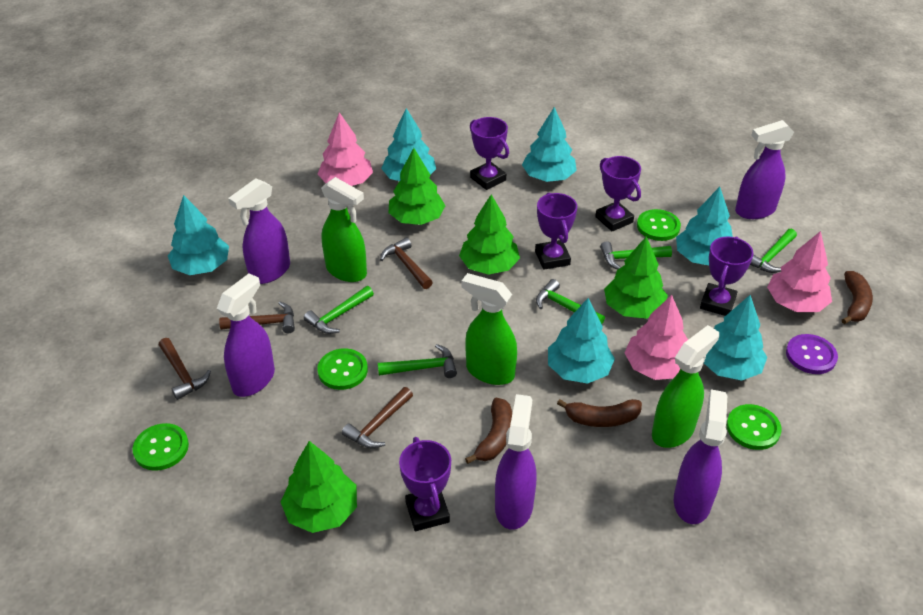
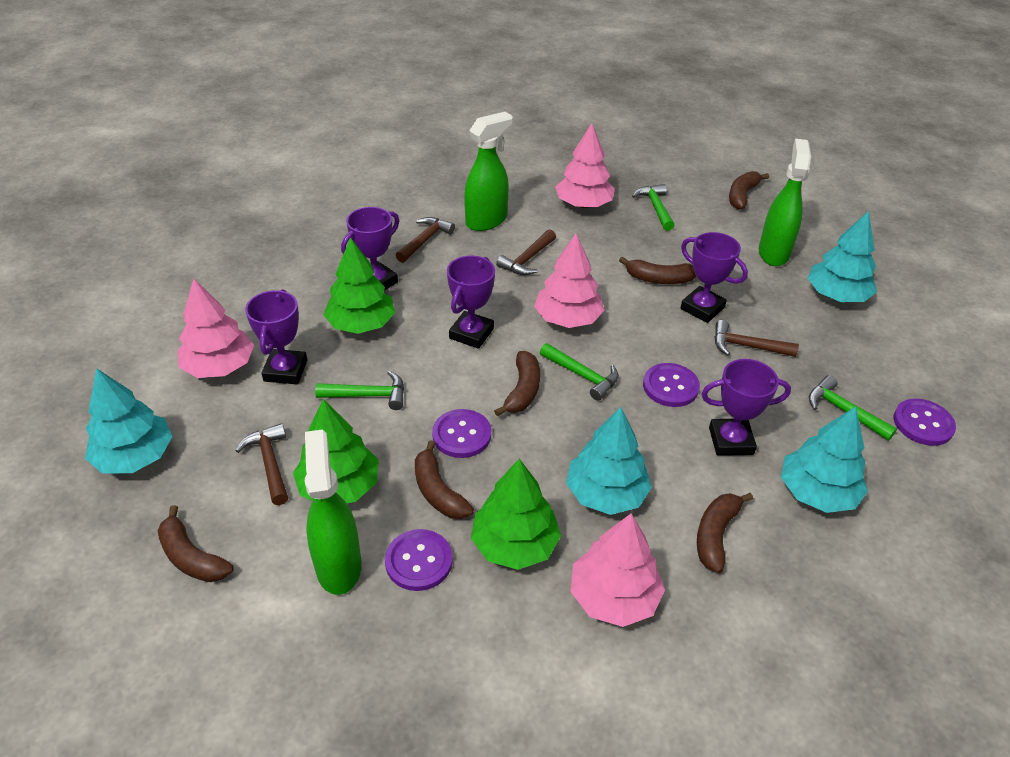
brown banana: [465,398,512,464] [557,399,642,427] [842,271,873,324] = 3 -> [158,505,234,582] [415,440,474,519] [494,351,540,416] [619,257,696,284] [697,493,753,573] [729,171,769,210] = 6
green button: [132,423,189,471] [317,348,368,390] [637,209,681,241] [727,404,781,450] = 4 -> none = 0
green hammer: [304,286,374,334] [378,344,457,378] [536,279,605,324] [600,241,672,269] [750,229,797,273] = 5 -> [315,371,404,410] [540,343,619,401] [632,184,675,231] [809,375,897,441] = 4
green tree: [281,441,357,533] [389,148,445,225] [459,194,520,275] [604,236,668,319] = 4 -> [293,399,379,503] [324,237,395,334] [471,459,561,570] = 3
pink tree: [318,112,373,186] [624,295,688,380] [767,231,832,312] = 3 -> [178,279,254,378] [534,233,604,328] [555,123,615,208] [570,513,665,627] = 4
purple button: [786,334,838,374] = 1 -> [385,529,453,591] [432,409,491,458] [643,363,700,407] [893,399,956,446] = 4
purple spray bottle: [217,273,275,397] [228,178,290,284] [495,394,536,530] [674,390,727,524] [735,120,794,219] = 5 -> none = 0
turquoise tree: [168,195,229,275] [381,108,436,181] [522,107,577,182] [548,298,615,384] [676,187,733,265] [704,295,767,381] = 6 -> [85,368,173,473] [566,407,652,515] [781,407,868,513] [808,211,877,302] = 4

